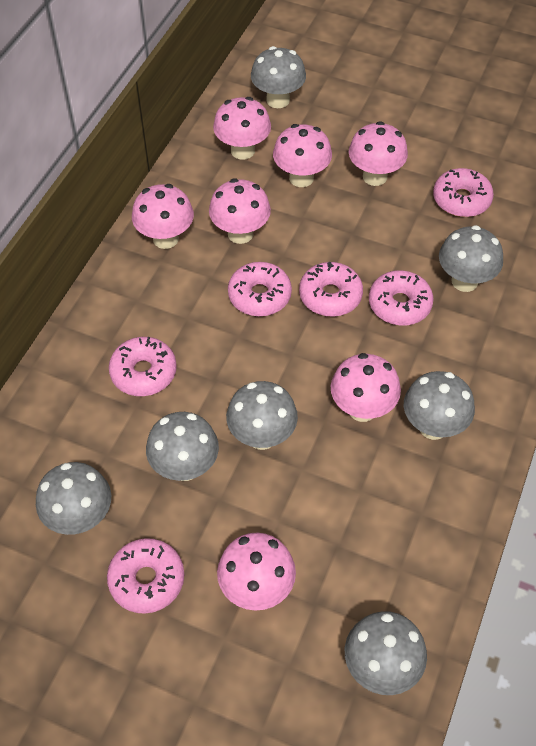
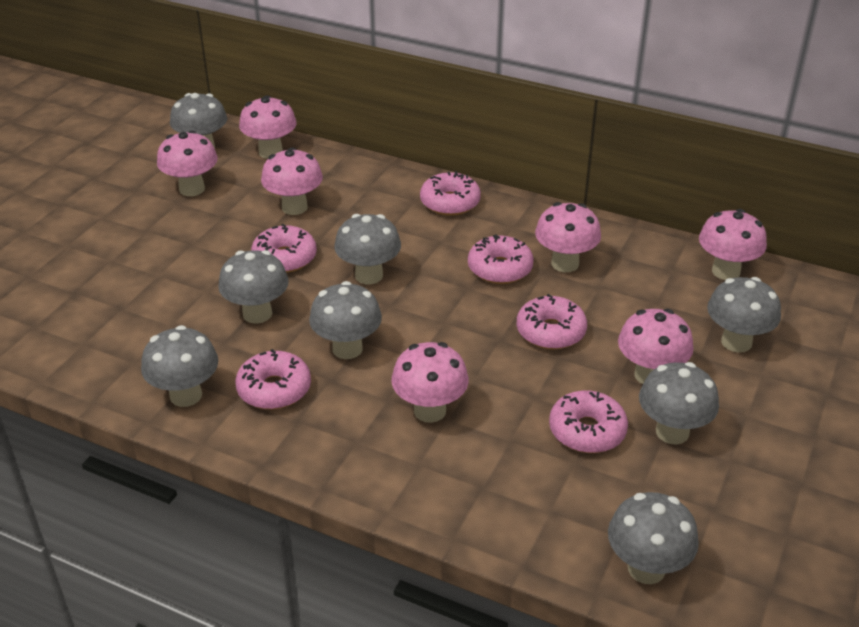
grey mushroom: [36,462,111,535] [146,412,219,481] [226,381,298,450] [251,46,306,108] [345,611,427,695] [404,371,475,440] [439,225,503,292] = 7 -> [141,325,218,407] [170,93,227,148] [218,250,289,323] [309,281,382,359] [334,214,401,284] [608,492,699,584] [639,362,719,445] [707,277,781,353] = 8

